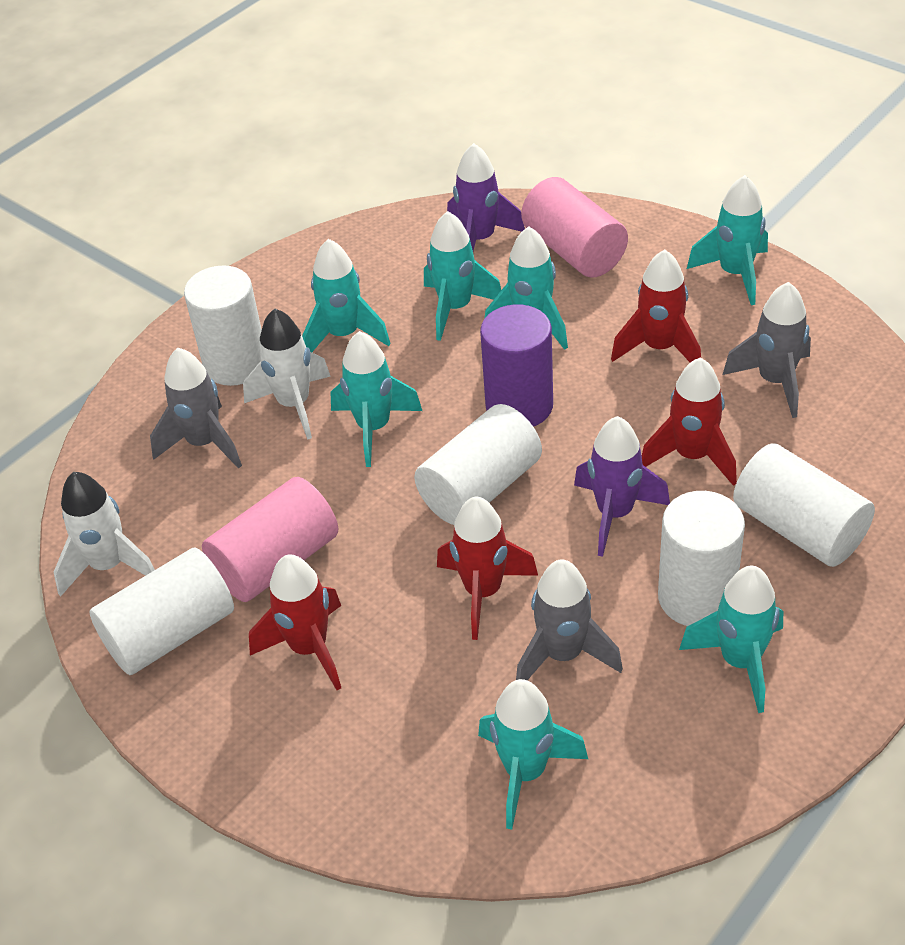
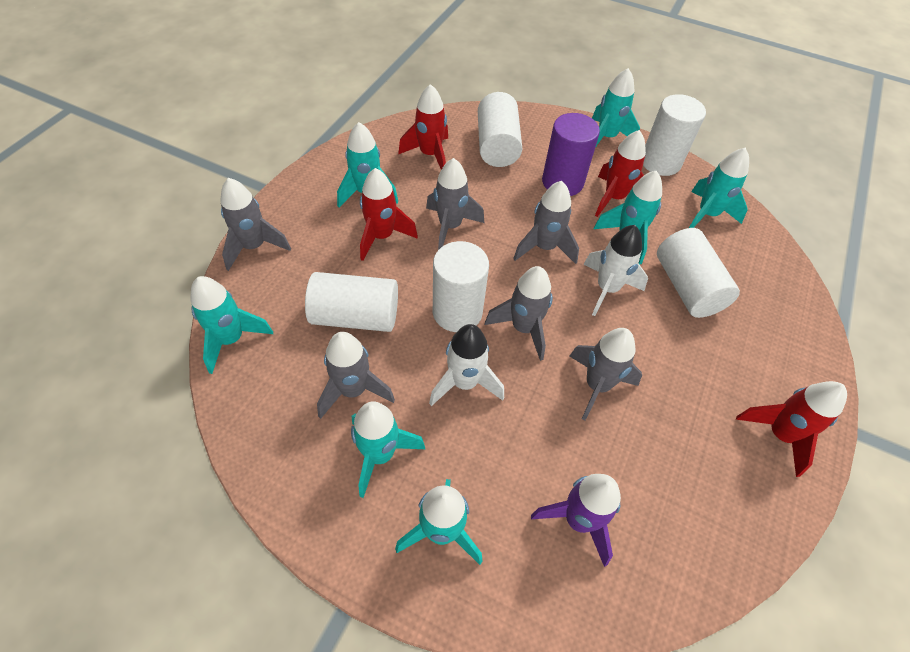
grey rocket: [150,348,242,469] [516,559,623,680] [723,282,811,418] = 3 -> [220,178,291,271] [317,332,395,419] [426,158,484,250] [485,266,553,361] [513,181,579,264] [570,328,642,420] = 6
pink cylinder: [202,477,338,602] [521,177,628,278] = 2 -> none = 0
purple rocket: [447,143,525,251] [574,416,670,557] = 2 -> [531,474,621,567] = 1

